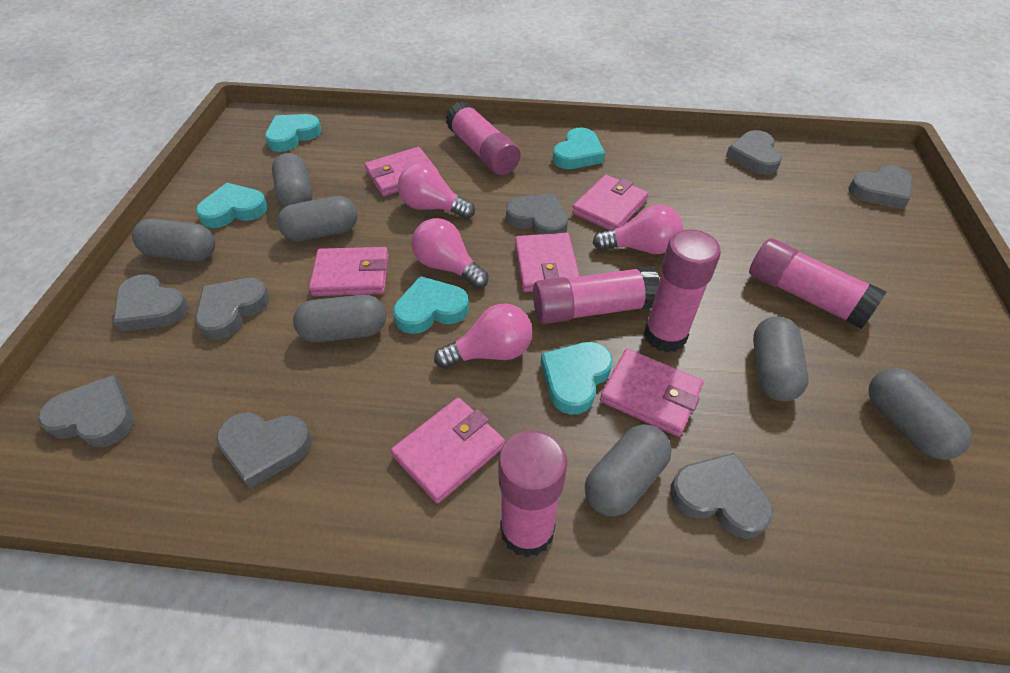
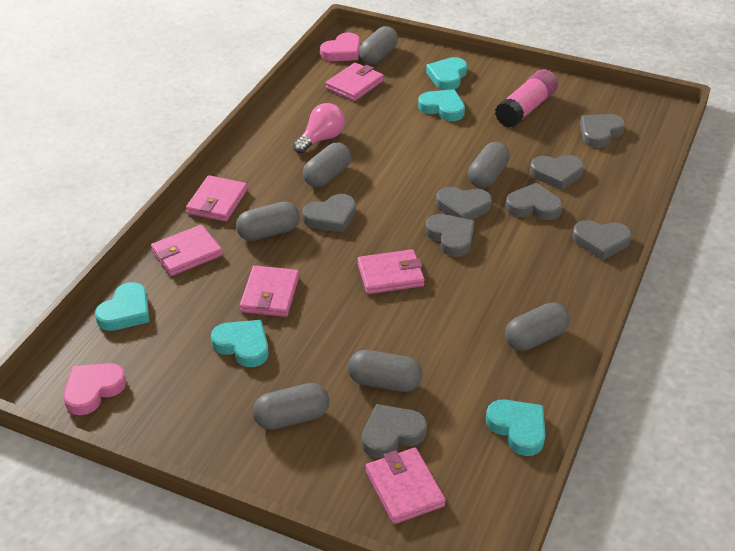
pink glue stick: [446,101,520,175] [498,430,567,558] [533,266,659,324] [644,229,721,352] [749,238,887,329] = 5 -> [495,69,558,128] = 1
pink heart: none = 0 -> [63,363,126,415] [320,32,360,61] = 2
pink light bulb: [398,163,475,219] [412,218,489,289] [434,303,532,369] [593,205,683,254] = 4 -> [293,103,345,154] = 1

